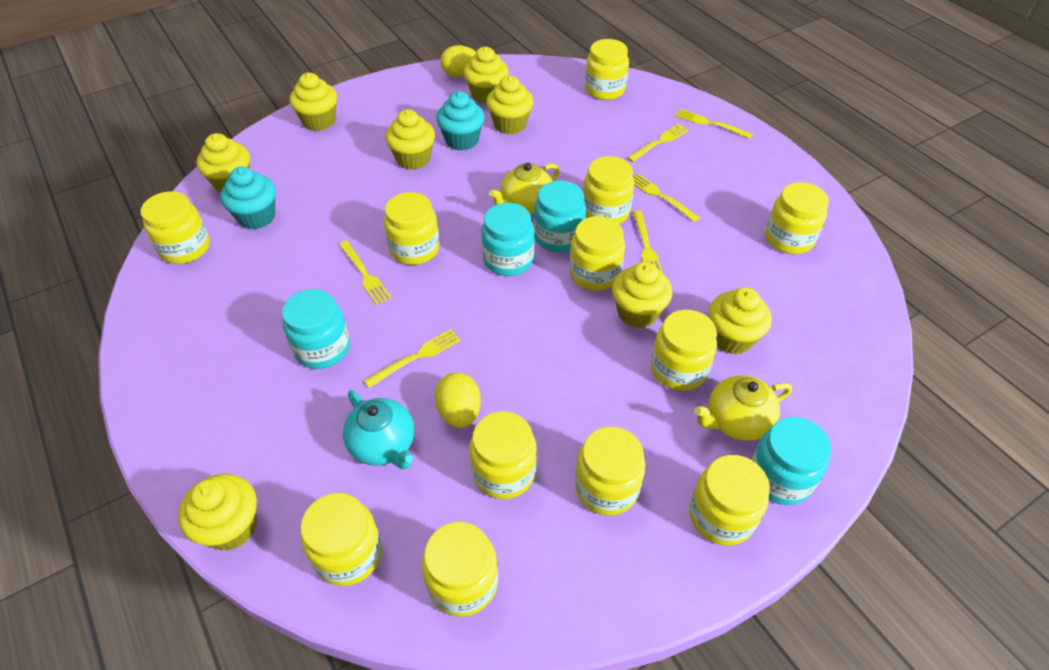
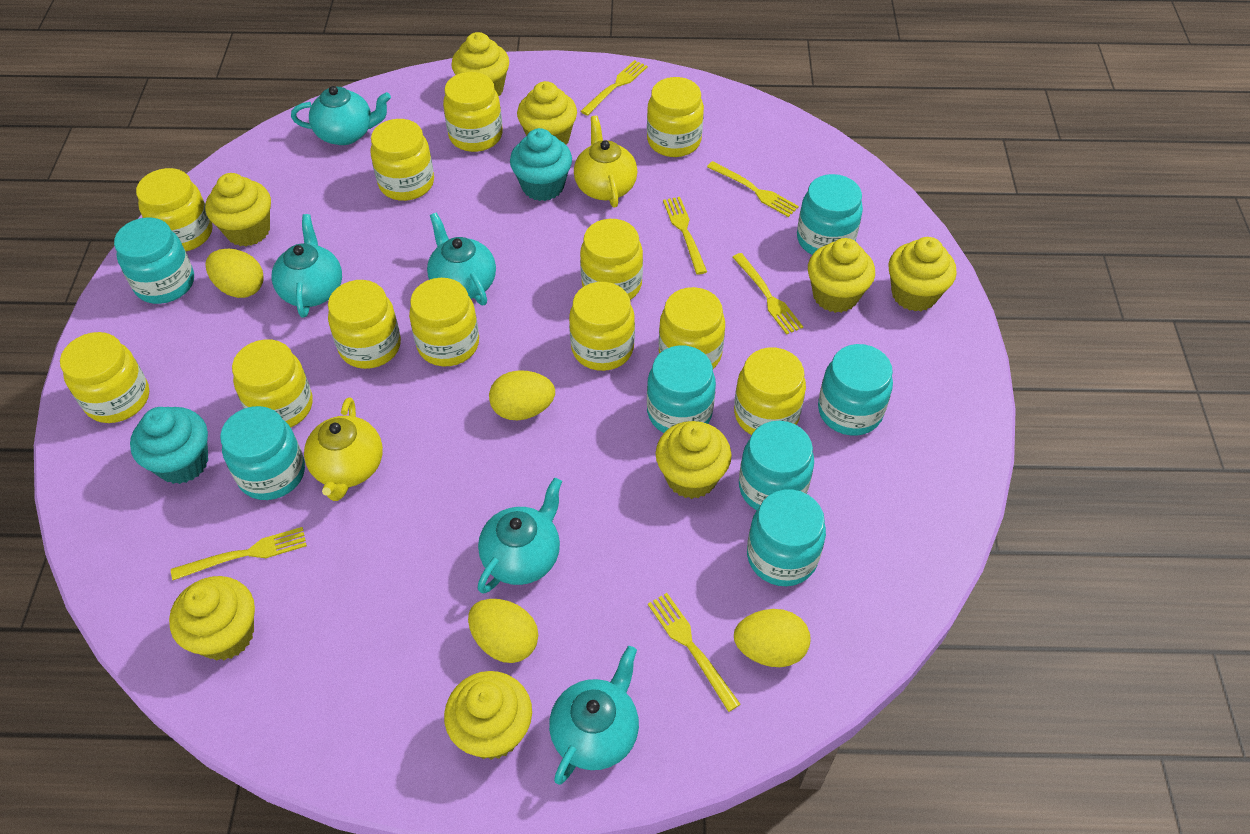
turquoise jar: [282,289,350,369] [481,203,535,276] [534,181,586,252] [751,417,831,505] = 4 -> [114,217,194,304] [220,406,305,500] [647,345,716,433] [739,421,814,510] [747,489,826,586] [797,174,863,255] [818,344,893,435] = 7
turquoise teapot: [343,390,415,469] = 1 -> [272,214,342,318] [291,86,391,145] [427,213,496,305] [478,478,562,594] [549,646,639,785] = 5
yellow egg: [435,372,481,428] [440,45,476,77] = 2 -> [205,249,264,298] [468,599,538,663] [489,370,555,420] [734,609,810,667] = 4

